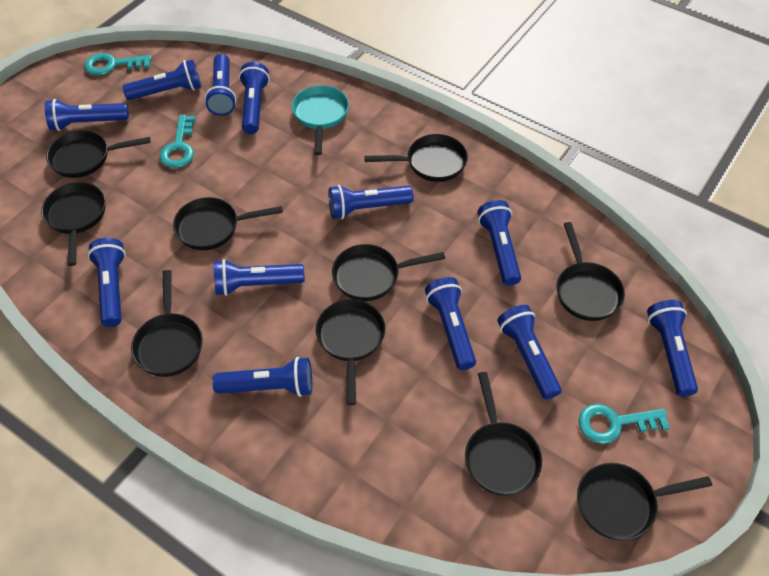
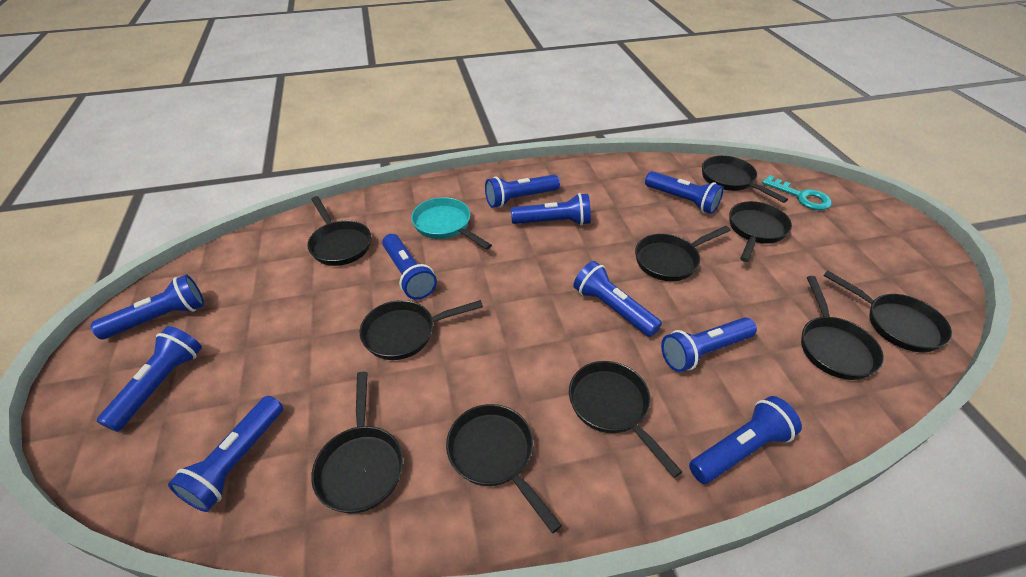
blue flashlight: [45,99,129,131] [88,238,126,327] [122,59,201,100] [205,54,236,116] [212,357,312,397] [214,259,305,296] [239,62,270,134] [328,185,414,219] [425,277,476,370] [477,200,521,286] [497,305,562,400] [647,300,698,396] = 12 -> [90,274,205,339] [97,326,202,432] [168,396,283,512] [382,234,437,300] [485,175,560,208] [511,193,591,226] [573,261,662,337] [645,171,724,214] [661,317,757,372] [689,396,802,484] = 10
turquoise key: [84,53,152,75] [159,115,196,168] [578,404,670,444] = 3 -> [762,175,832,210] = 1

